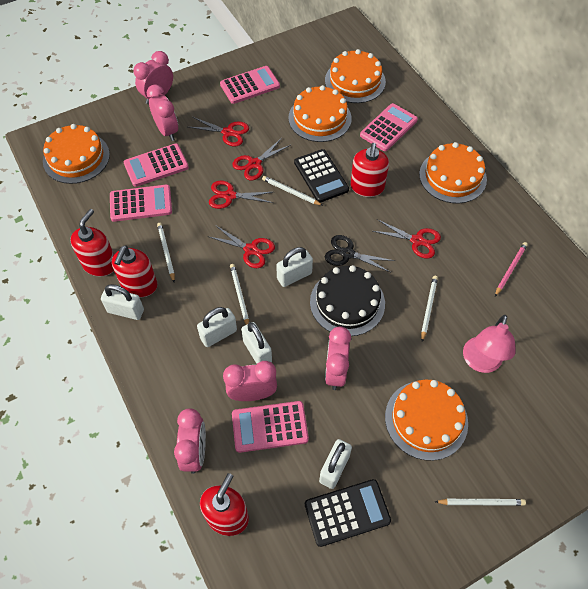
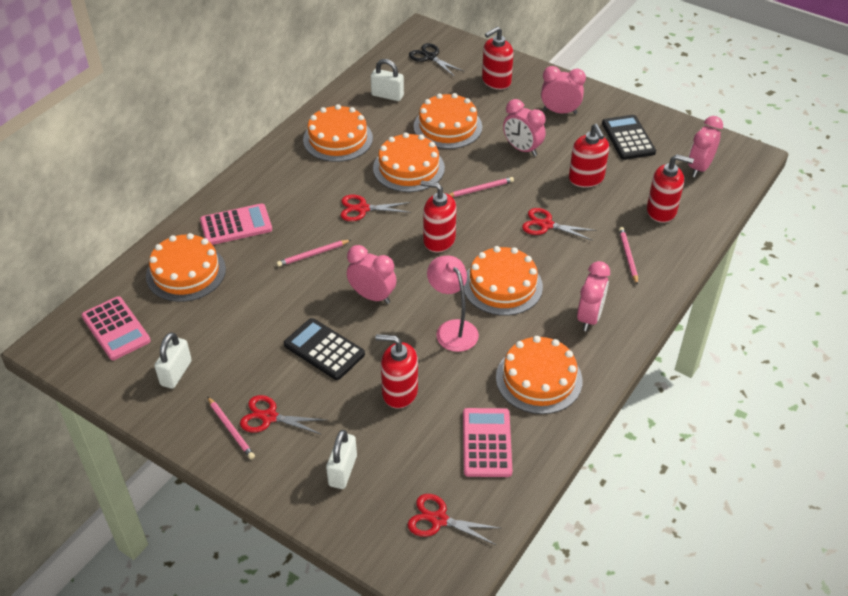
black cake: [310,265,385,336] = 1 -> none = 0
orange cake: [43,124,110,184] [288,85,352,142] [325,49,386,103] [385,380,468,461] [419,142,487,203] = 5 -> [146,233,226,302] [303,104,373,162] [373,132,445,192] [414,93,482,149] [464,246,543,316] [496,336,582,414] = 6
pink calculator: [110,184,172,222] [124,143,189,187] [220,66,280,104] [232,401,309,453] [360,103,418,151] = 5 -> [82,296,151,360] [200,203,272,245] [463,408,512,477] = 3
pink pencil: [495,242,528,296] = 1 -> [207,396,255,459] [277,240,351,267] [449,177,514,197] [619,227,638,285] = 4
red scissors: [188,117,249,146] [207,225,275,268] [209,181,273,209] [232,138,291,181] [372,219,441,259] = 5 -> [240,395,326,435] [341,195,411,221] [408,494,500,545] [522,208,596,241] = 4
red soap dispenser: [70,209,114,277] [112,246,158,297] [200,473,249,536] [350,143,389,197] = 4 -> [375,334,418,409] [421,180,456,252] [482,27,513,90] [569,124,609,188] [647,154,694,223] = 5
white padlock: [101,284,144,320] [197,307,237,347] [241,322,272,364] [276,247,313,287] [319,439,352,489] = 5 -> [154,332,192,389] [326,430,357,489] [371,59,404,101] = 3
white pencil: [157,223,175,282] [230,264,249,325] [262,176,323,206] [421,276,438,342] [435,499,526,506] = 5 -> none = 0

